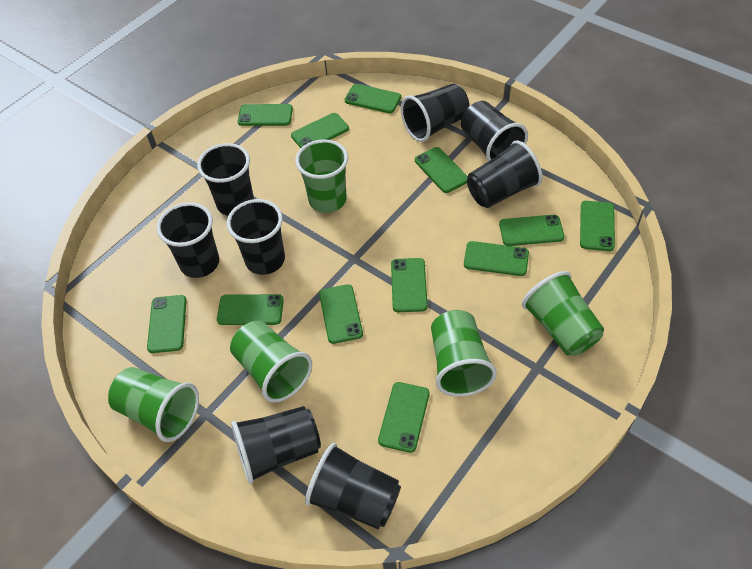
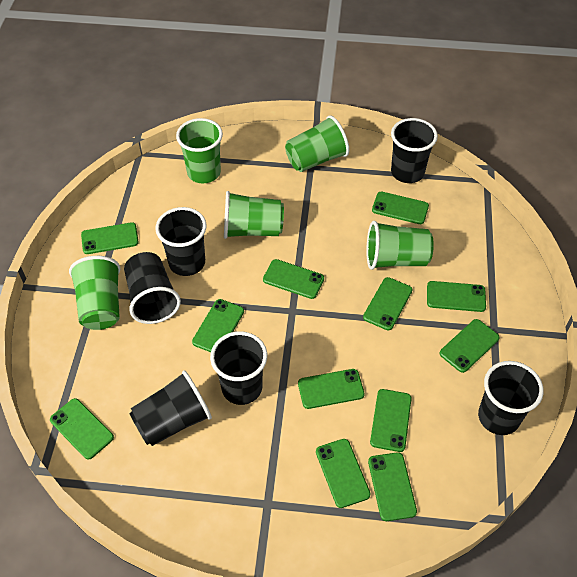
black cup: [157,202,219,278] [197,143,254,216] [227,199,285,275] [231,406,321,484] [305,443,401,529] [401,84,469,142] [461,101,528,161] [467,140,542,208] = 8 -> [124,252,181,324] [129,370,212,446] [155,207,207,276] [210,331,267,405] [391,118,438,183] [478,361,544,435] = 6

